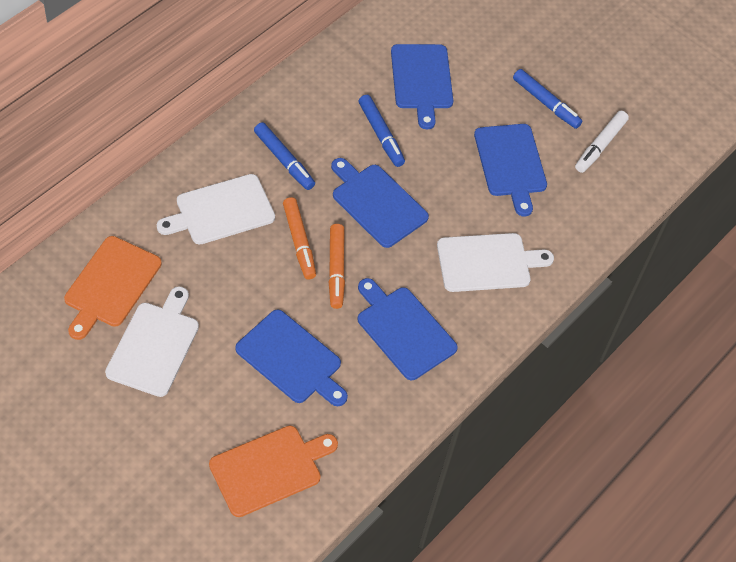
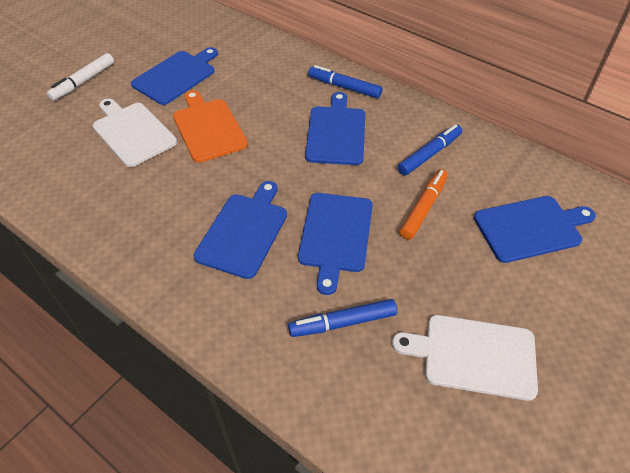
orange cutting board: [64,236,162,340] [209,426,338,517] = 2 -> [173,90,248,163] = 1
orange marker: [283,197,316,280] [329,224,345,309] = 2 -> [400,169,448,240] = 1
white cutting board: [105,286,199,397] [157,174,275,245] [437,233,554,292] = 3 -> [93,99,177,167] [392,315,538,401] = 2

